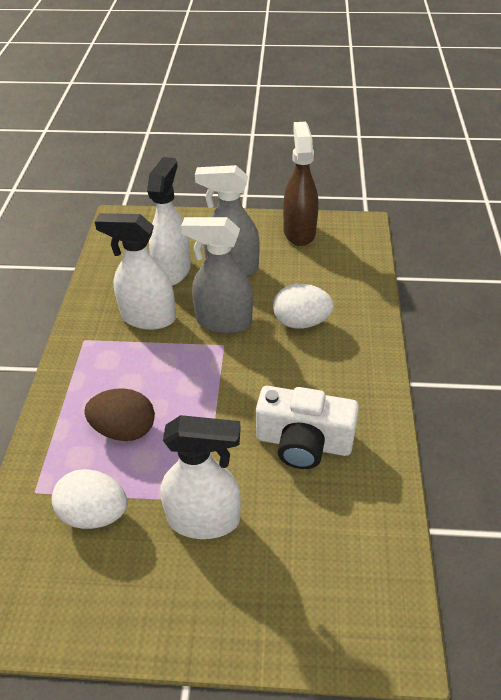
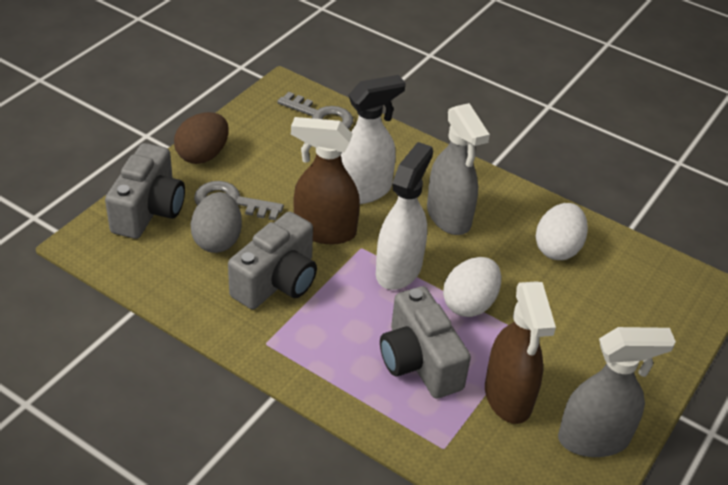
brown spray bottle: [283,122,318,246] = 1 -> [291,117,360,244] [485,281,556,424] = 2
grey camera: none = 0 -> [105,143,185,239] [228,211,317,309] [380,286,471,399] = 3
grey egg: none = 0 -> [191,192,242,253] = 1
grey key: none = 0 -> [194,181,284,220] [277,92,353,129] = 2
white camera: [256,386,359,469] = 1 -> none = 0
white spray bottle: [95,213,176,330] [147,157,191,286] [160,415,241,539] = 3 -> [341,75,406,204] [376,142,433,290] = 2

